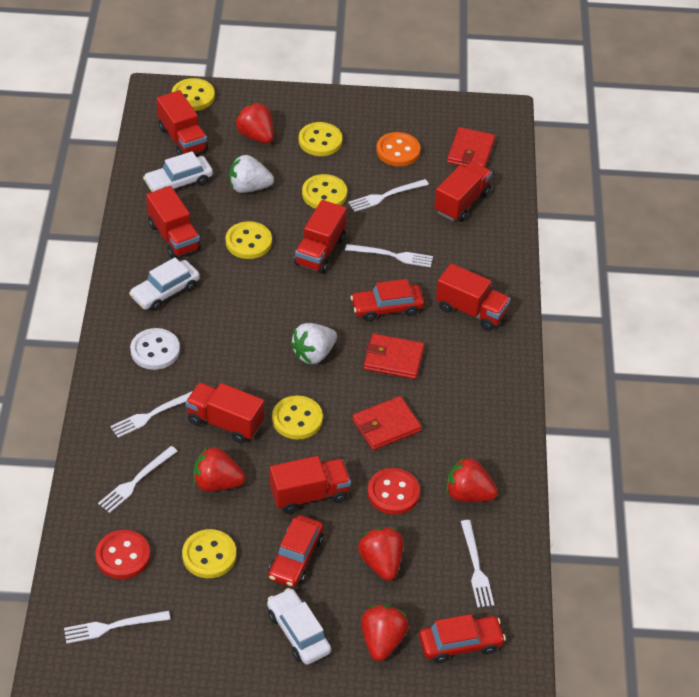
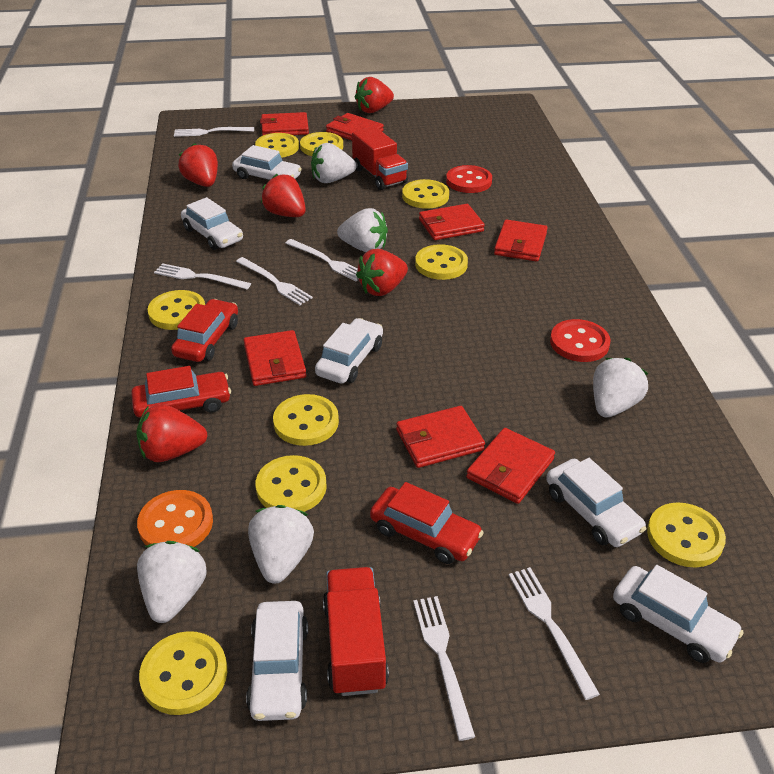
red truck: [146,186,201,259] [157,90,208,156] [185,382,264,443] [270,456,351,514] [294,200,347,273] [434,161,492,222] [436,263,511,331] = 7 -> [323,567,389,696] [352,126,408,190] = 2
red wallet: [353,396,421,450] [364,334,424,379] [447,127,495,167] = 3 -> [243,330,306,386] [260,112,309,136] [326,113,384,140] [396,406,485,468] [419,204,485,240] [466,428,555,504] [494,219,548,262] = 7
white button: [130,328,180,370] = 1 -> none = 0
white car: [129,257,200,311] [143,151,213,192] [267,588,331,665] = 3 -> [181,197,243,250] [232,145,302,180] [246,601,308,721] [315,318,383,384] [546,458,646,547] [613,565,744,663] = 6
white strawberry: [229,155,274,193] [290,323,337,364] = 2 -> [137,541,207,623] [248,505,314,584] [311,143,356,183] [337,208,388,252] [593,358,648,417] = 5
yellow button: [172,78,215,111] [182,529,236,578] [226,221,272,259] [272,396,323,440] [299,122,342,156] [302,174,347,209] = 6 -> [139,631,227,715] [147,290,205,330] [255,133,299,158] [256,455,327,512] [273,394,339,446] [300,132,343,156] [402,179,449,209] [415,244,468,280] [647,503,726,568] = 9

